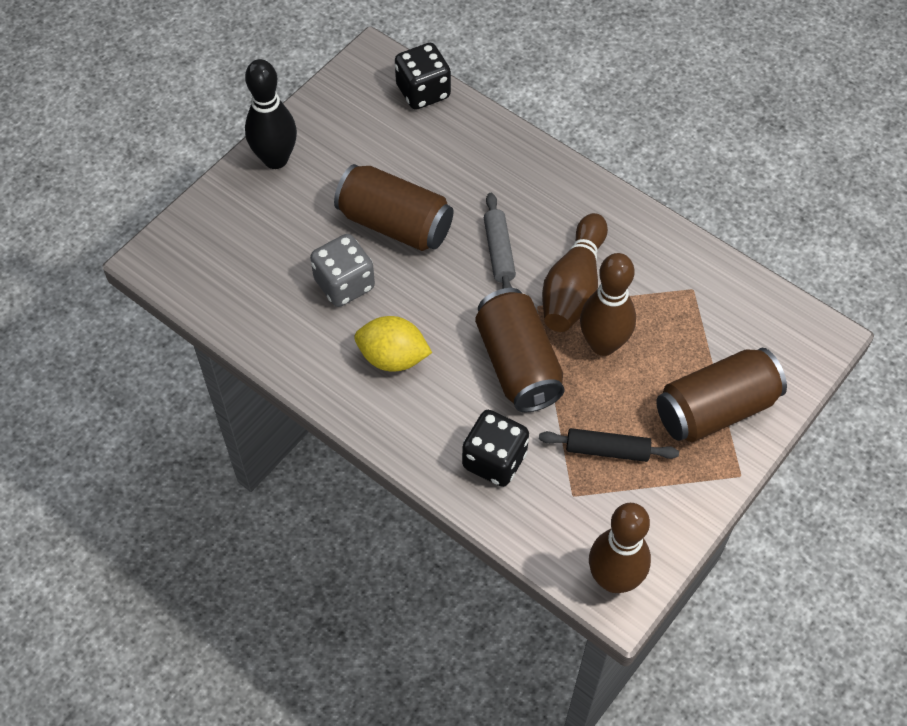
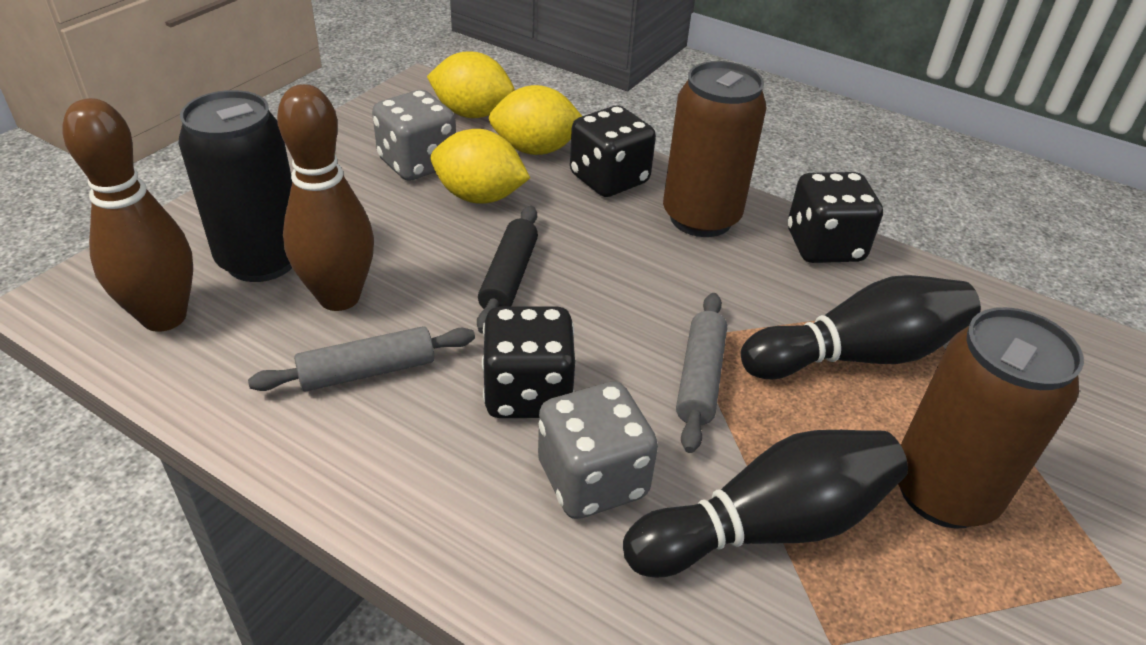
black bowling pin: [245,59,297,169] = 1 -> [623,430,908,578] [741,275,981,379] = 2
black can: none = 0 -> [179,90,292,282] = 1
black dice: [395,43,451,110] [462,410,529,487] = 2 -> [482,306,575,418] [570,106,656,197] [788,172,883,263] = 3
brown bowling pin: [542,213,608,332] [580,253,636,356] [589,503,651,593] = 3 -> [62,98,193,332] [277,84,374,311] = 2
brown can: [334,164,453,251] [475,288,565,412] [657,348,787,442] = 3 -> [663,61,767,237] [898,307,1084,529] = 2
grey dice: [310,234,375,307] = 1 -> [372,90,456,181] [538,382,658,519] = 2
grey rolling pin: [484,193,516,289] = 1 -> [248,326,475,391] [676,293,727,453] = 2
yellow lemon: [354,316,432,372] = 1 -> [427,51,515,118] [431,129,530,204] [489,85,582,155] = 3

